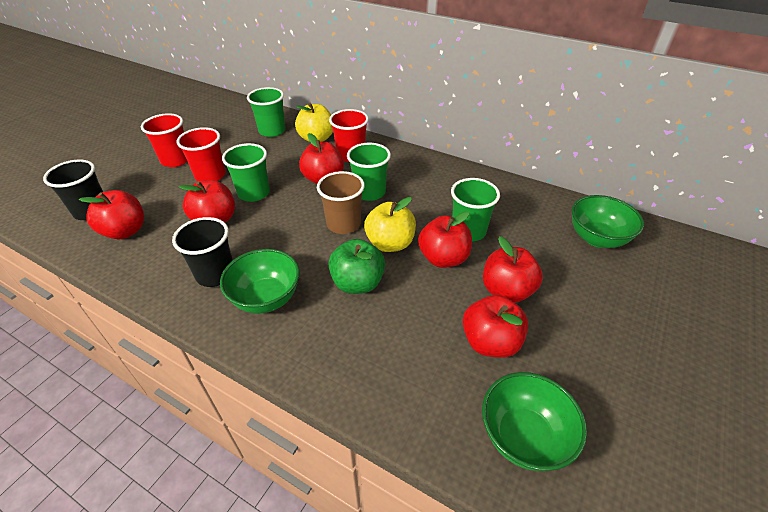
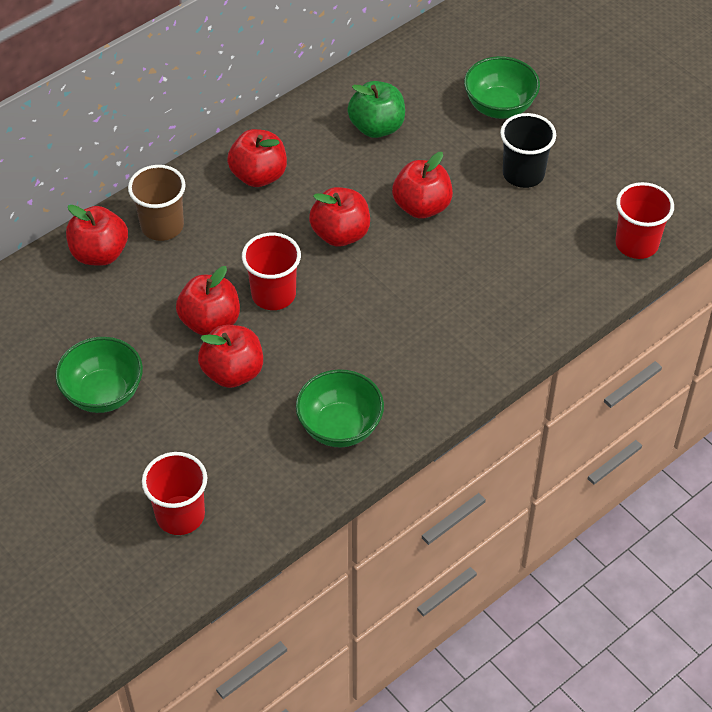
black cup: [43,160,103,220] [172,217,233,287] = 2 -> [500,113,556,188] = 1
green cup: [222,143,270,202] [247,87,286,137] [347,143,391,201] [451,178,500,241] = 4 -> none = 0
yellow apple: [295,103,333,142] [364,197,416,252] = 2 -> none = 0

